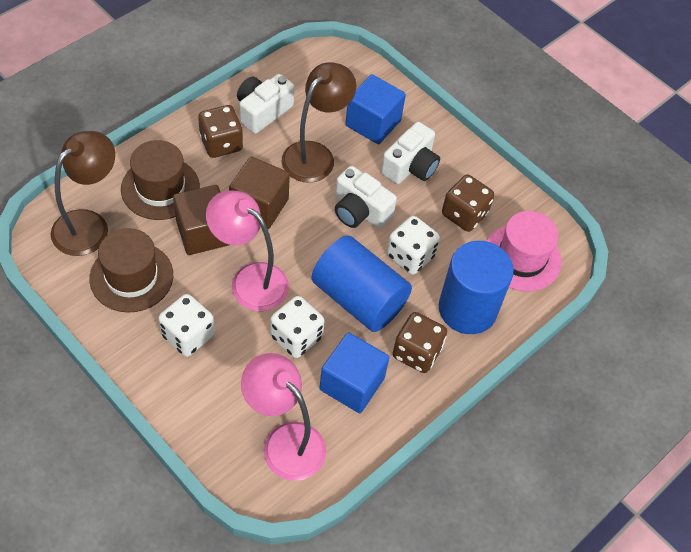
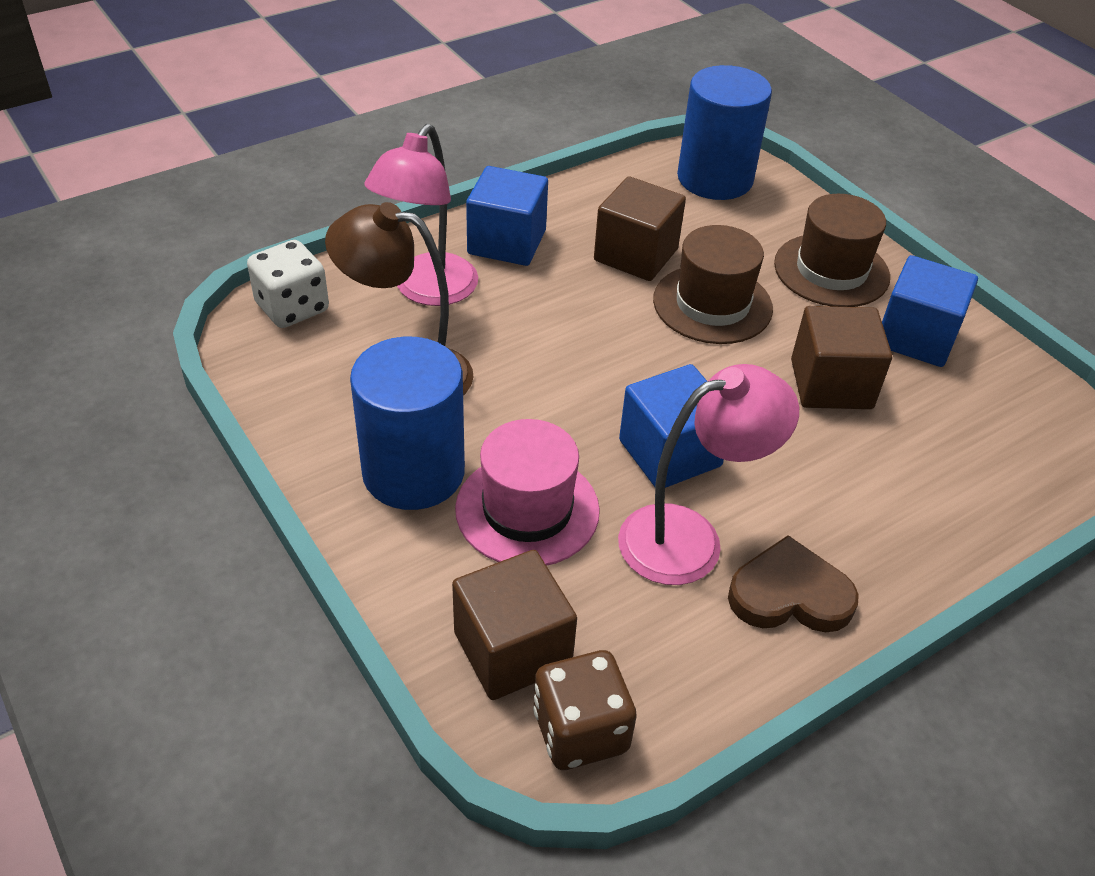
blue cube: [320,332,390,413] [345,74,406,144] = 2 -> [466,166,548,266] [619,364,724,488] [882,255,978,367] = 3
brown cube: [173,185,229,255] [229,156,290,229] = 2 -> [452,550,577,700] [594,176,686,281] [791,306,892,409] = 3
brown dice: [198,105,243,158] [393,312,447,373] [442,174,494,232] = 3 -> [533,650,637,770] = 1
brown heart: none = 0 -> [728,535,859,632] = 1
brown lamp: [51,131,115,256] [282,62,356,183] = 2 -> [325,202,474,396] = 1
white camera: [237,74,294,134] [335,166,397,228] [381,122,440,184] = 3 -> none = 0
white dice: [158,294,215,357] [270,296,325,358] [387,216,440,275] = 3 -> [247,240,329,328] = 1

